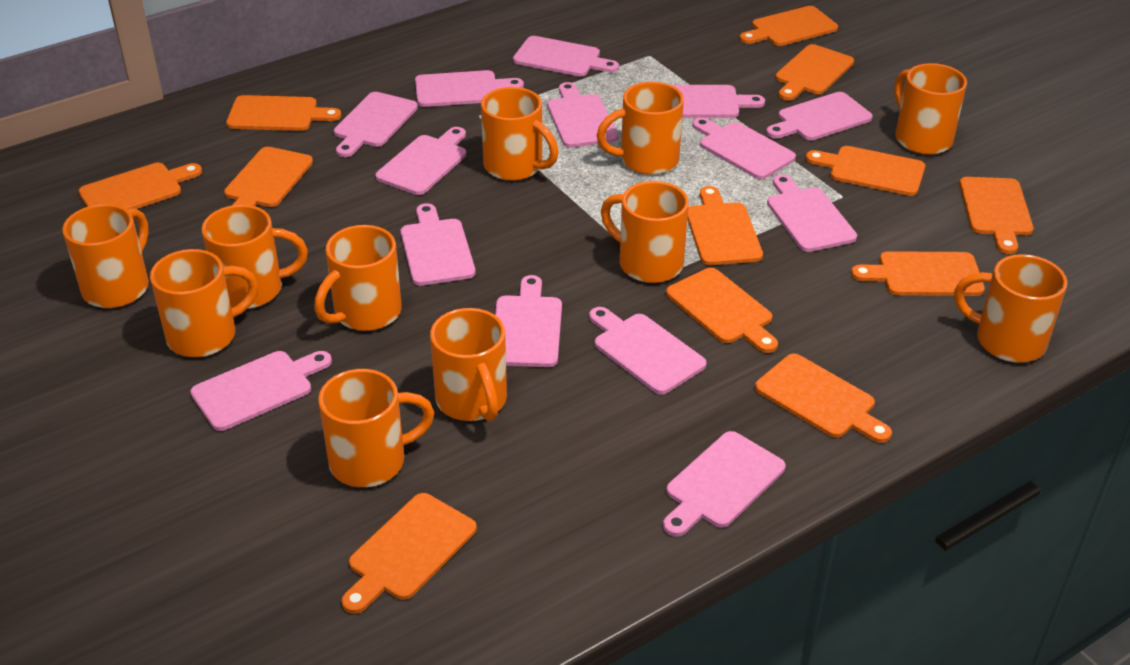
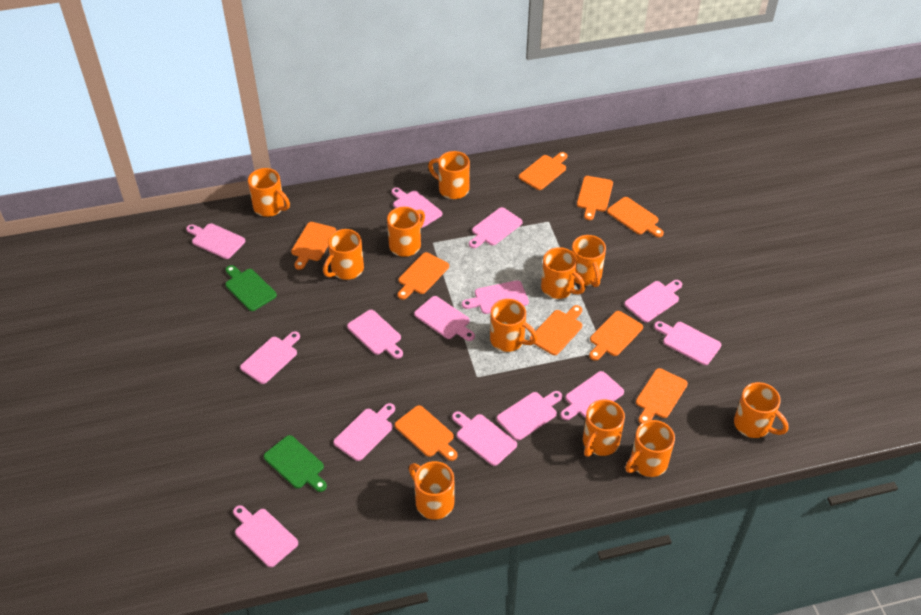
green cutting board: none = 0 -> [225,265,277,311] [264,435,327,492] = 2
orange cutting board: [79,163,202,209] [224,147,313,207] [226,95,341,131] [342,493,477,614] [666,268,778,353] [688,186,763,265] [740,6,838,46] [755,354,892,443] [775,44,854,100] [806,146,925,196] [851,251,985,296] [959,177,1034,254] = 12 -> [291,222,336,270] [395,405,458,461] [398,252,449,300] [519,152,567,190] [530,305,582,355] [577,176,613,220] [589,311,643,361] [607,197,664,237] [636,368,688,424] = 9

